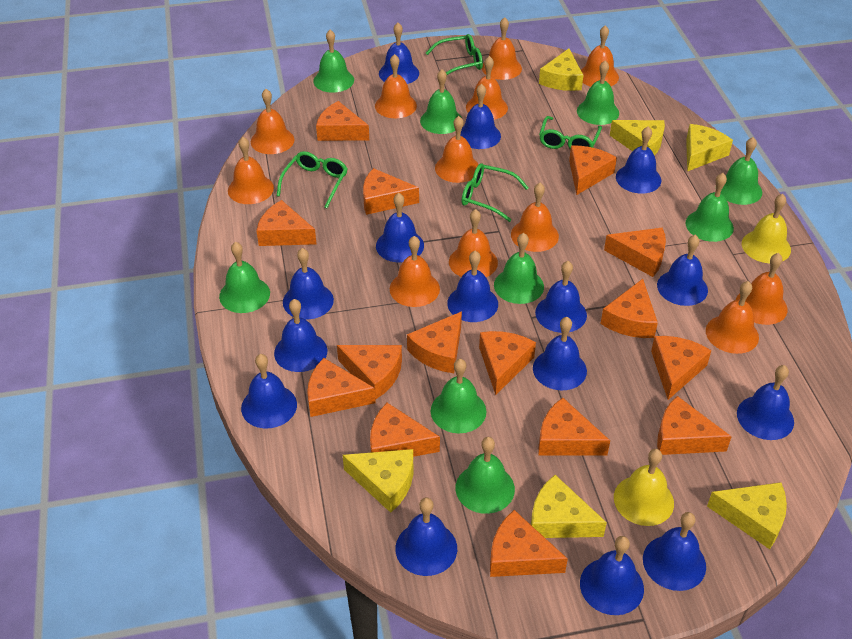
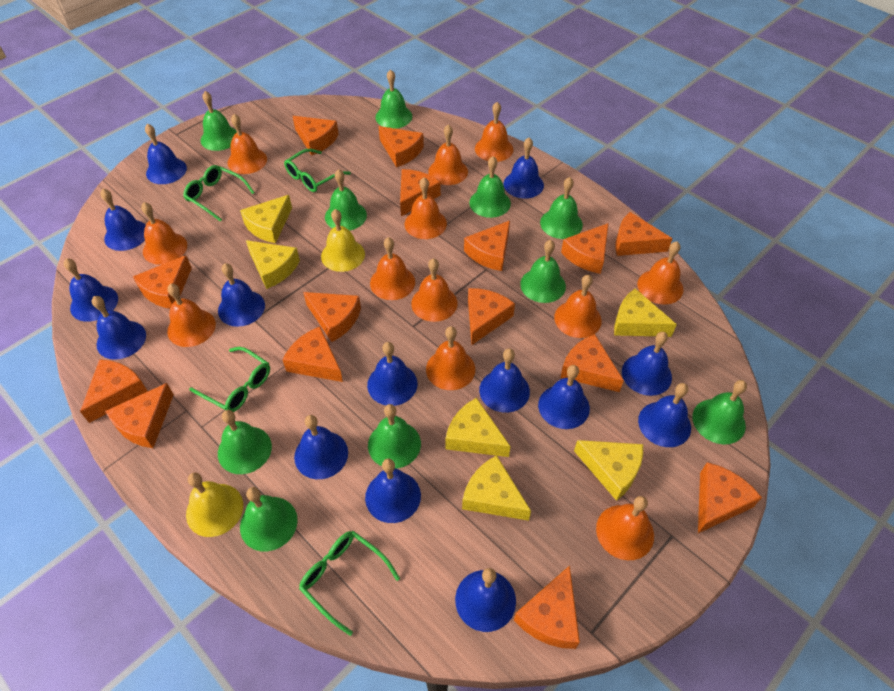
blue bell: [241,354,297,429] [274,299,327,372] [283,248,334,320] [376,193,424,262] [379,23,419,84] [395,497,457,576] [447,251,498,322] [461,84,501,149] [533,317,587,390] [535,261,587,333] [580,536,644,615] [616,126,661,193] [643,512,706,591] [657,235,708,306] [737,365,794,440] = 15 -> [64,258,118,322] [91,296,146,360] [100,189,146,251] [145,124,187,184] [218,263,265,327] [294,415,348,479] [365,459,421,523] [367,342,417,406] [455,568,516,632] [479,348,530,413] [504,138,544,198] [538,365,590,429] [622,332,672,396] [638,383,691,447] = 14
green bell: [219,242,270,313] [313,30,354,93] [420,69,462,134] [431,359,486,433] [455,437,515,514] [494,233,544,304] [577,61,619,125] [685,173,734,242] [721,137,762,205] = 9 -> [200,91,237,151] [218,410,272,474] [240,487,298,551] [325,169,367,231] [368,404,421,469] [375,70,412,129] [469,156,511,218] [520,240,566,303] [540,177,583,239] [692,380,747,444] = 10

